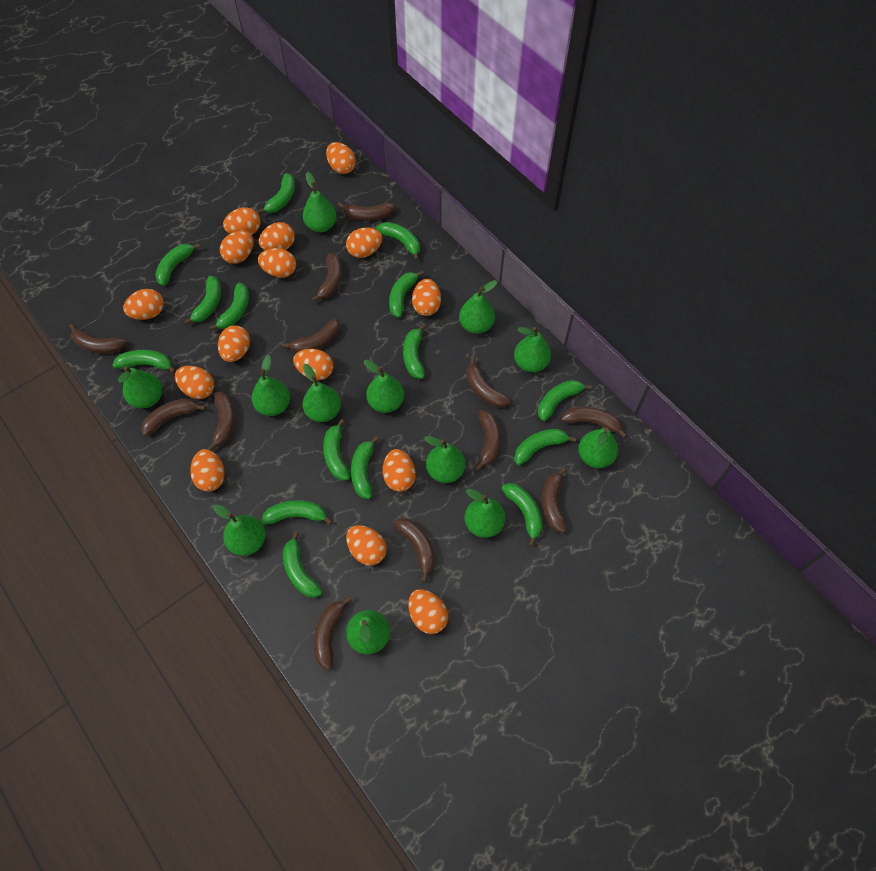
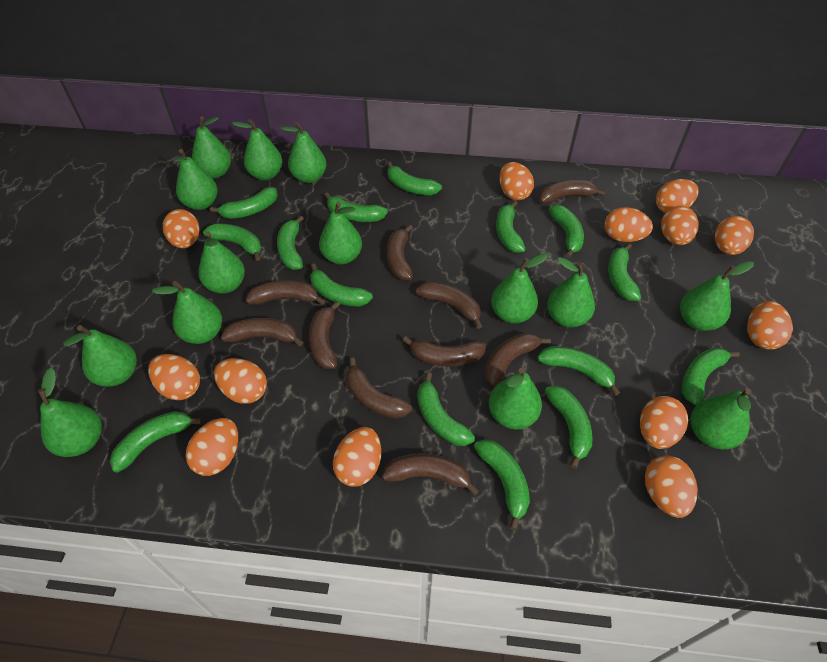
brown banana: [69,324,127,354] [141,398,206,436] [207,392,235,451] [281,319,340,353] [312,253,342,302] [314,596,352,670] [338,202,395,221] [393,518,435,583] [466,357,511,408] [475,410,501,471] [542,467,567,533] [561,407,627,438] = 12 -> [220,318,303,346] [245,280,325,305] [309,301,340,369] [346,358,412,419] [382,454,479,495] [387,224,413,280] [402,336,486,367] [416,282,482,329] [484,333,551,386] [539,180,605,204] = 10
green pear: [118,366,162,408] [213,504,266,556] [252,355,290,416] [302,364,341,422] [303,172,336,232] [346,610,390,654] [364,360,404,413] [424,436,465,483] [459,280,497,334] [465,489,505,538] [514,327,551,372] [578,428,618,468] = 12 -> [38,368,102,457] [63,325,137,387] [152,281,222,344] [173,149,217,210] [192,116,231,178] [198,232,245,294] [232,119,283,180] [281,122,327,183] [319,202,362,265] [489,368,542,429] [491,253,548,323] [547,257,595,327] [680,261,754,331] [691,388,751,449] = 14
orange egg: [123,289,164,320] [175,366,214,399] [190,449,225,492] [218,325,250,362] [220,231,254,264] [223,207,261,234] [258,248,296,278] [259,222,295,250] [293,349,333,380] [326,142,356,174] [346,228,382,258] [346,525,386,566] [383,449,416,492] [408,589,448,634] [412,279,441,316] = 15 -> [148,354,200,400] [163,209,199,248] [185,418,238,476] [214,358,267,404] [333,427,381,486] [499,162,534,200] [604,207,653,242] [640,396,688,449] [645,455,697,518] [656,179,699,213] [661,206,699,245] [715,216,754,255] [747,301,793,350] = 13

